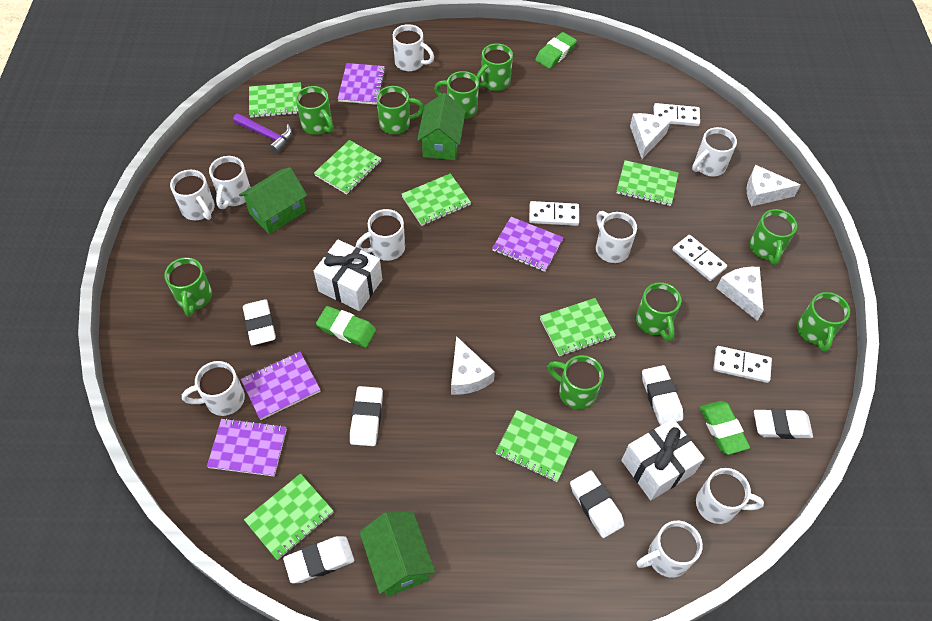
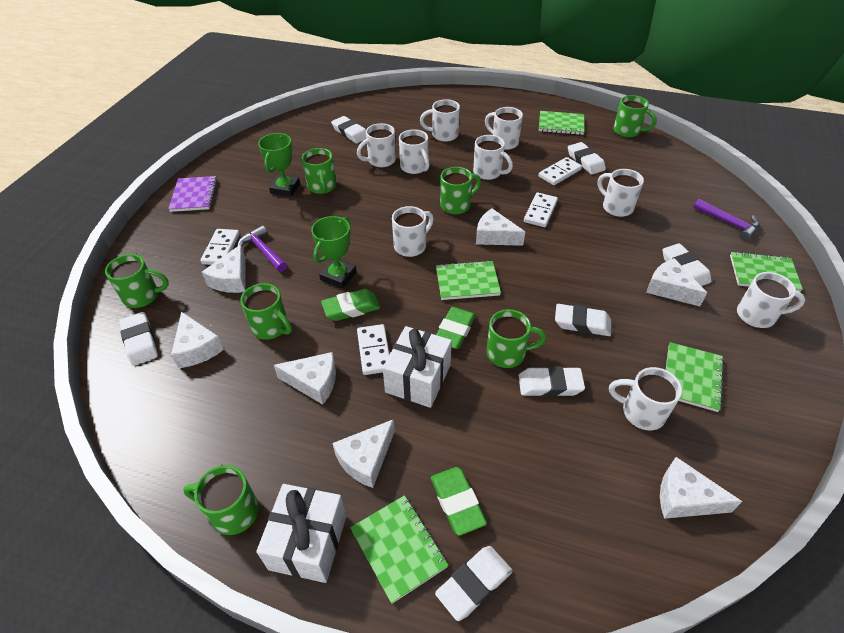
green house: [239,167,307,234] [359,512,435,597] [417,93,466,160] = 3 -> none = 0
green mug: [164,258,212,317] [296,86,334,135] [376,86,424,134] [434,71,479,119] [476,43,513,91] [547,355,604,410] [636,282,681,341] [750,209,797,265] [797,292,850,352] = 9 -> [105,254,169,308] [183,465,259,535] [240,283,292,340] [302,148,336,194] [440,167,481,214] [487,309,546,368] [613,95,657,137] = 7
green notebook: [244,474,334,560] [249,82,301,118] [314,140,382,194] [401,173,471,226] [496,410,578,482] [540,298,616,356] [617,160,678,206] = 7 -> [350,495,448,604] [436,260,501,300] [539,111,584,135] [666,342,724,412] [730,251,803,292] = 5
green trophy: none = 0 -> [258,133,300,197] [311,216,357,289] = 2
purple hammer: [233,113,292,153] = 1 -> [237,225,287,272] [693,199,759,241] = 2
purple notebook: [207,418,287,476] [241,352,320,420] [338,63,386,105] [492,217,563,272] = 4 -> [168,176,217,212] = 1
white cheese: [451,336,495,395] [630,113,670,159] [717,267,764,321] [747,165,801,206] = 4 -> [171,312,224,368] [202,244,246,293] [274,352,336,405] [332,419,395,488] [476,208,525,246] [646,258,707,306] [660,457,743,519] = 7
white eraser: [243,299,276,345] [283,536,354,583] [350,386,383,446] [570,470,624,538] [642,365,683,425] [754,409,813,439] = 6 -> [119,312,158,366] [331,116,366,144] [435,546,513,621] [519,366,585,397] [555,304,611,336] [568,142,606,175] [663,243,711,286] = 7

